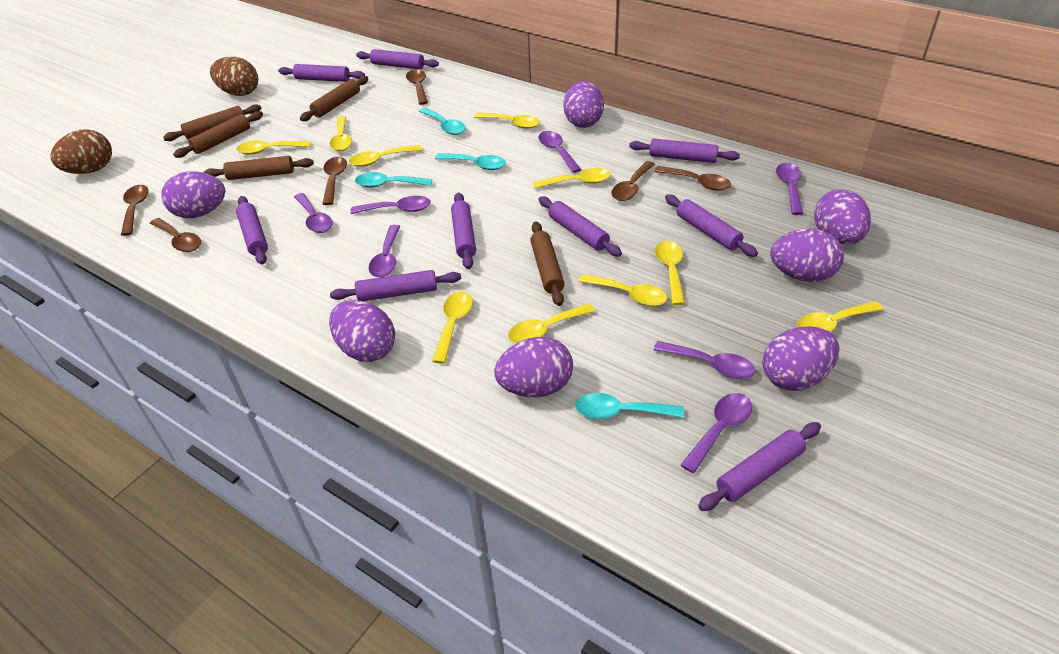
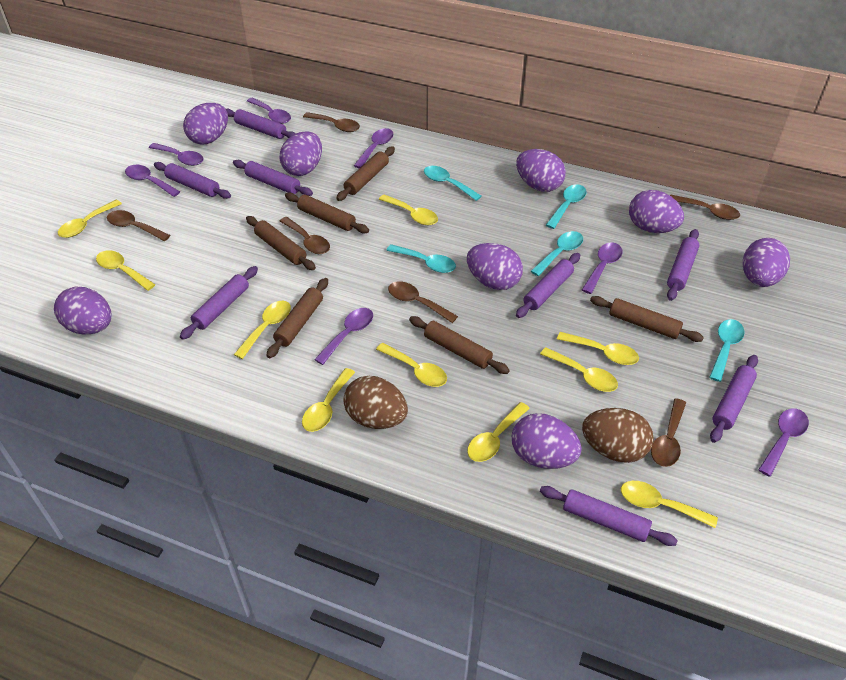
brown rolling pin: [163,104,262,141] [173,111,263,158] [203,156,314,180] [300,76,368,121] [530,222,565,306] = 5 -> [246,216,316,270] [267,278,328,358] [285,193,369,233] [336,146,395,201] [409,316,510,374] [590,296,704,342] = 6
purple egg: [162,171,225,218] [329,300,395,362] [494,337,573,397] [563,81,604,128] [762,326,840,391] [770,229,844,282] [814,189,871,245] = 7 -> [54,287,112,334] [183,103,228,145] [279,131,322,176] [467,243,523,290] [512,413,582,469] [516,149,566,192] [629,190,684,233] [743,238,790,287] = 8
purple rolling pin: [236,196,268,265] [278,64,365,82] [330,270,461,301] [356,49,439,69] [451,192,476,269] [539,196,622,257] [629,138,740,163] [665,194,758,257] [698,422,821,511] = 9 -> [154,162,231,199] [180,266,258,340] [226,108,296,139] [233,160,313,196] [516,253,580,318] [540,486,678,546] [667,229,699,301] [710,355,758,443] = 8
turquoise spoon: [355,172,432,188] [419,108,466,135] [435,153,506,170] [575,393,684,419] = 4 -> [386,244,456,273] [424,166,482,201] [531,231,583,276] [546,184,587,229] [709,319,745,382] = 5

